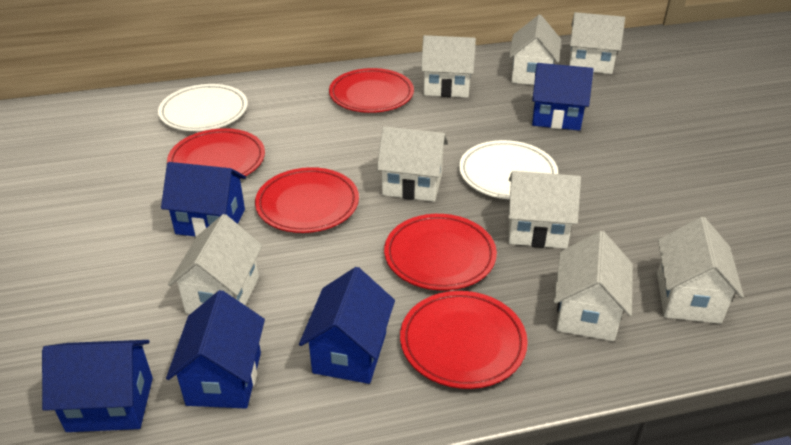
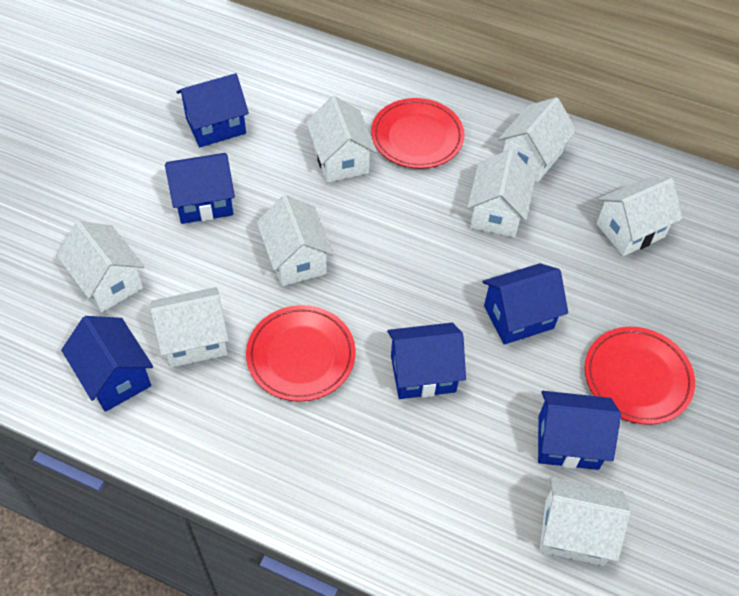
blue house: [42,340,153,432] [161,162,246,237] [166,290,265,409] [299,267,395,384] [532,63,593,131] = 5 -> [61,316,153,412] [165,153,235,224] [176,73,249,147] [387,323,466,399] [482,263,568,345] [538,391,621,470] = 6
red plate: [167,128,265,176] [255,167,359,233] [329,68,414,113] [384,214,497,290] [400,291,528,389] = 5 -> [246,305,356,402] [371,98,464,169] [585,327,695,425] = 3
white plate: [158,84,248,131] [459,140,558,199] = 2 -> none = 0

